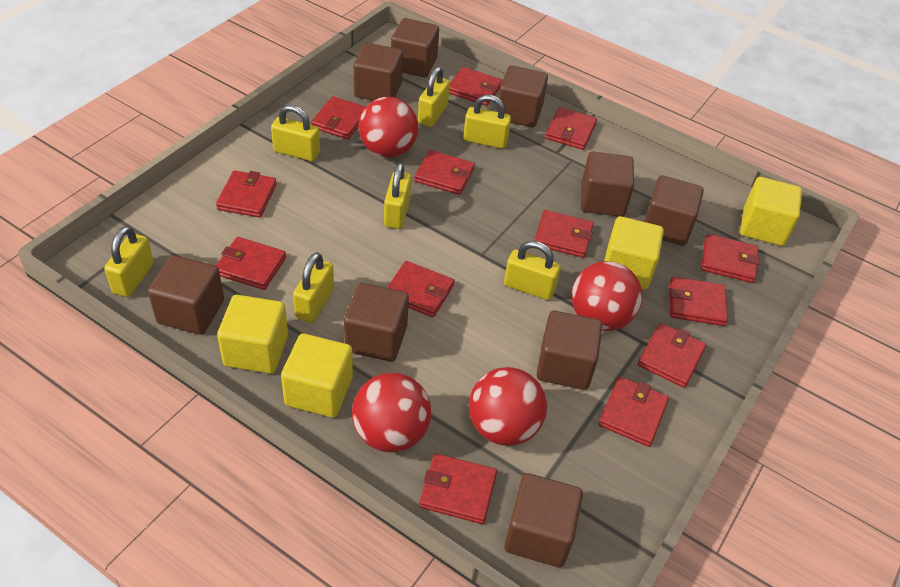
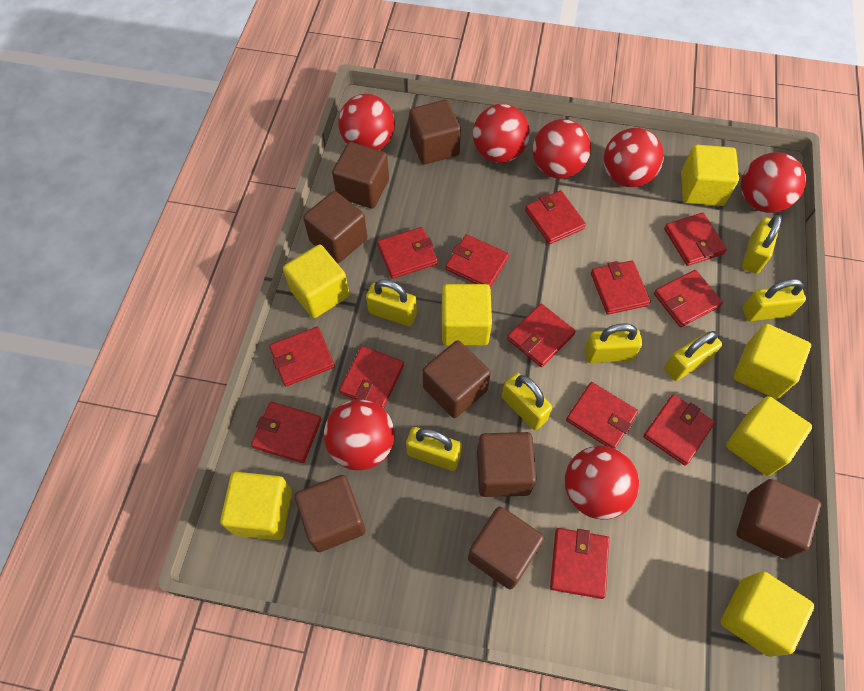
brown cube: [148,255,224,335] [344,283,409,362] [354,43,403,101] [391,18,439,77] [497,65,548,127] [504,473,583,567] [536,311,602,390] [581,152,634,217] [644,175,704,246] = 9 -> [294,475,366,552] [303,191,367,263] [332,142,389,209] [409,100,461,164] [423,340,491,418] [468,506,544,589] [477,432,537,497] [736,479,821,559] = 8
red ball: [352,373,431,452] [358,97,418,157] [469,367,547,446] [572,261,642,331] = 4 -> [324,399,395,470] [338,94,395,150] [473,104,530,163] [533,119,591,179] [565,446,639,520] [604,128,664,188] [741,152,806,213] = 7
yellow cube: [217,295,288,374] [281,333,353,418] [604,216,664,289] [740,177,802,246] = 4 -> [220,472,292,540] [283,244,349,318] [442,284,492,346] [681,145,739,206] [721,571,814,657] [726,396,812,476] [734,324,811,399] = 7

